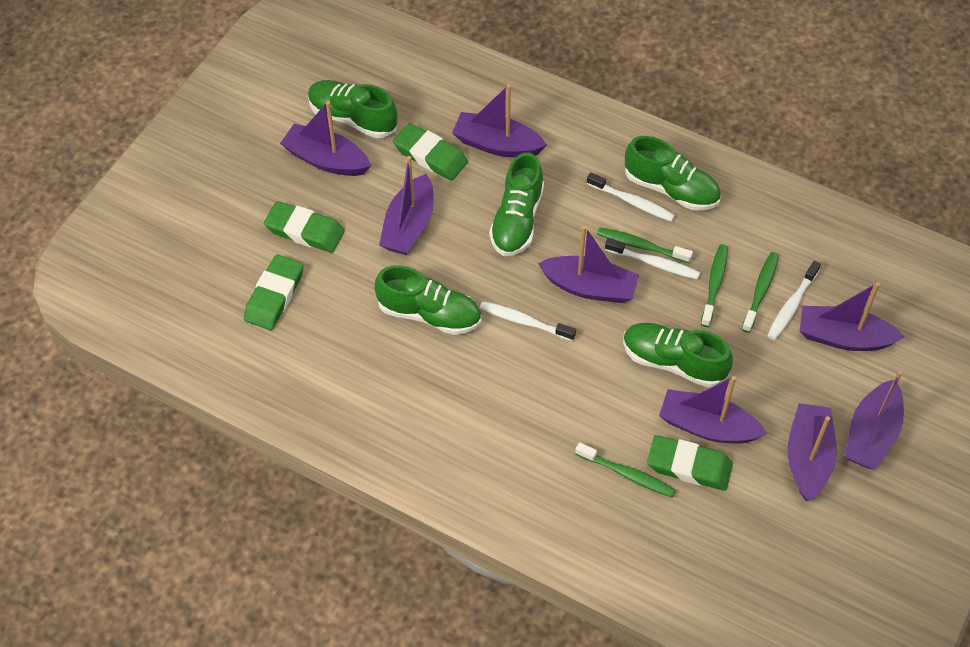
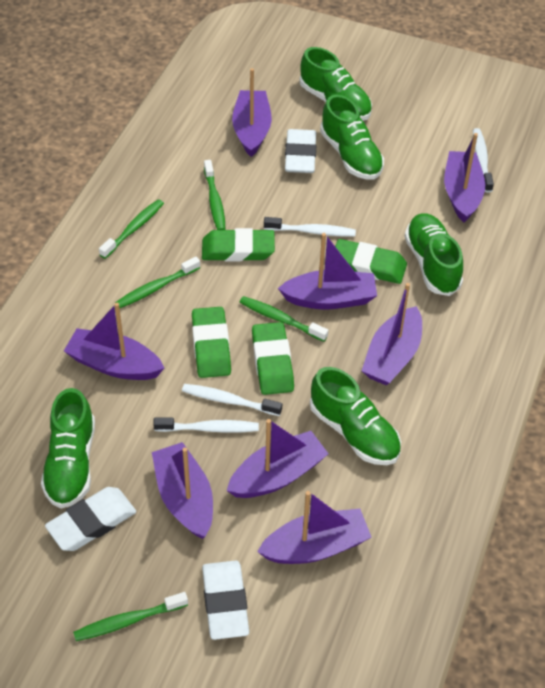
green toothbrush: [575,442,676,498] [597,227,693,263] [701,244,728,327] [742,252,779,333] = 4 -> [73,592,188,641] [99,199,164,259] [115,257,200,308] [204,160,225,230] [240,296,328,342] = 5
white eraser: none = 0 -> [45,487,136,551] [202,560,249,640] [285,129,316,173] = 3

